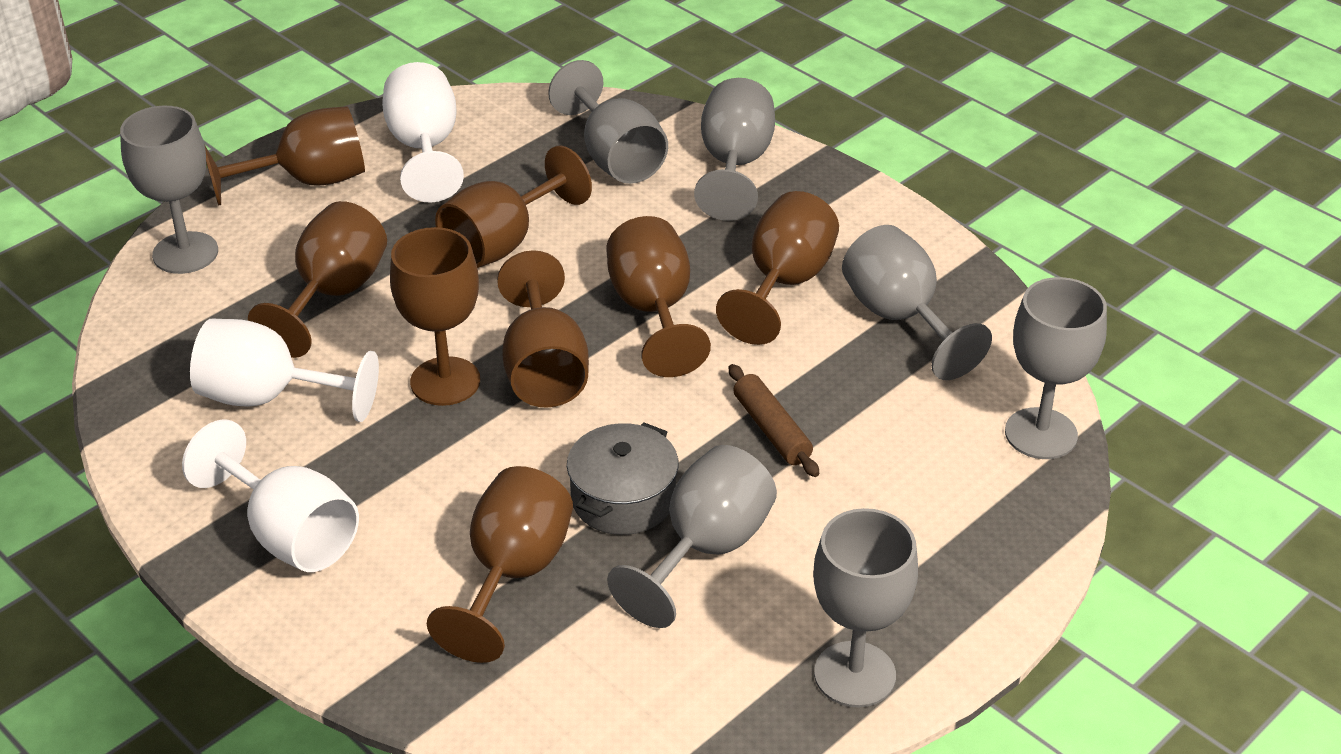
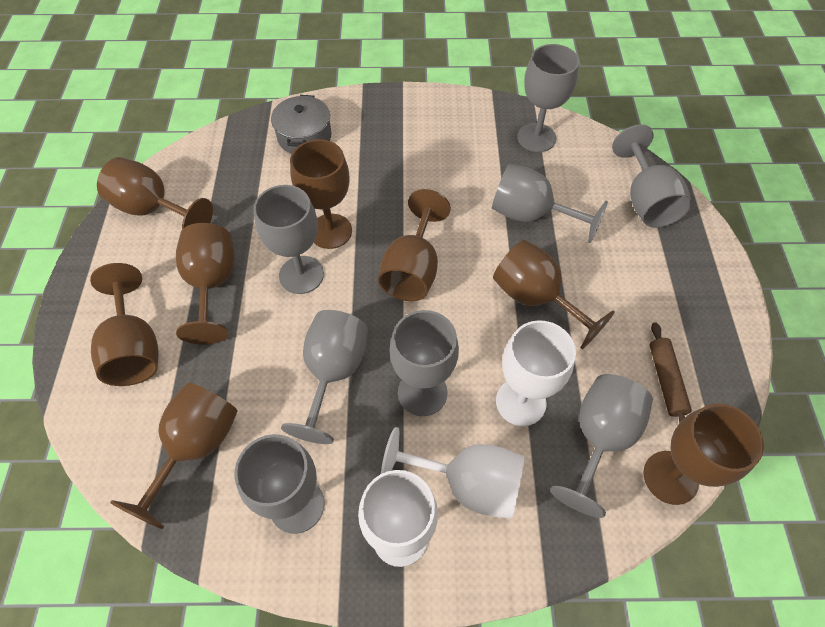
grey goblet: [120,106,218,274] [548,60,668,184] [607,445,777,628] [694,78,775,221] [813,508,918,707] [842,225,992,380] [1005,277,1107,459] = 7 -> [234,434,324,534] [253,185,324,294] [281,310,368,444] [390,310,459,416] [492,164,608,243] [517,44,579,152] [550,374,653,518] [612,124,692,228] = 8

